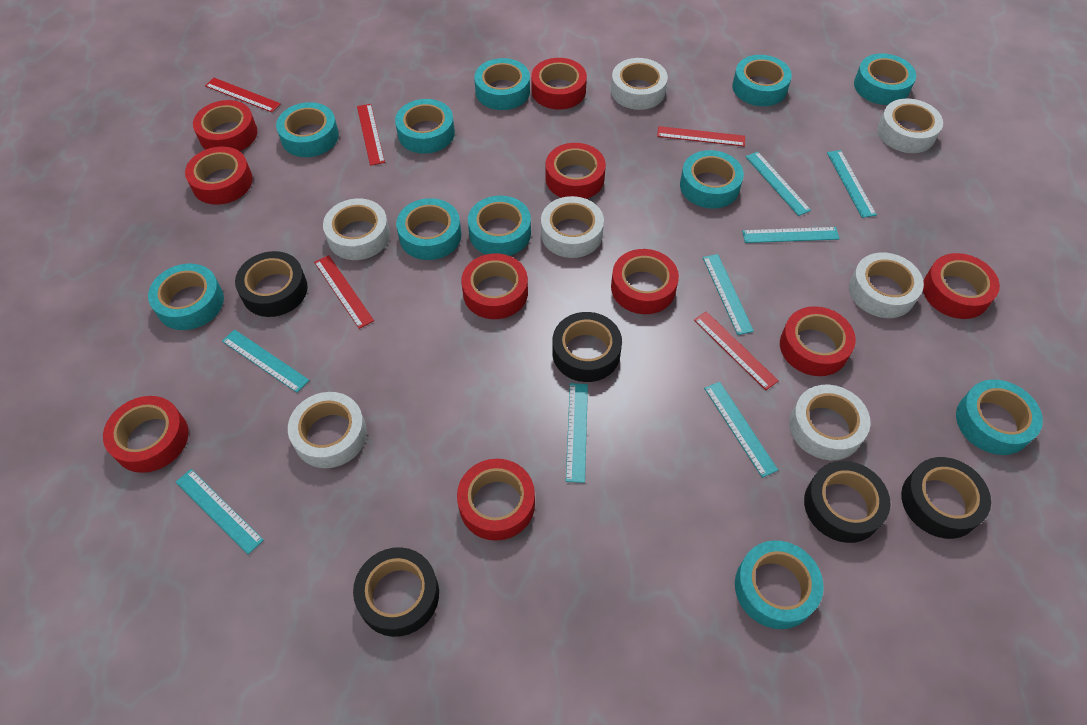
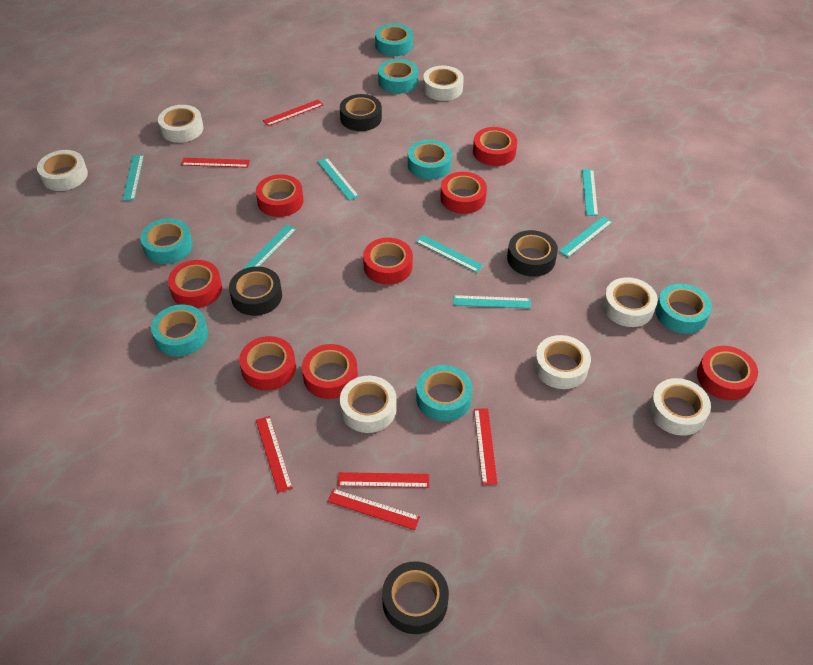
black tape: [235,251,308,317] [353,547,439,637] [552,312,622,382] [804,461,891,543] [901,457,991,539] = 5 -> [229,267,282,316] [340,94,382,131] [382,561,449,634] [507,230,558,277] = 4
red ruler: [205,78,281,112] [314,255,374,329] [357,104,385,166] [657,126,745,147] [694,311,779,390] = 5 -> [181,158,250,168] [256,416,293,493] [263,100,323,126] [327,489,420,530] [338,472,429,488] [474,408,498,485] = 6
red tape: [103,396,189,473] [185,146,253,205] [193,100,257,151] [457,459,535,541] [461,254,528,319] [531,58,587,110] [546,143,606,199] [611,249,679,314] [780,306,856,376] [923,253,1000,319] = 10 -> [168,260,222,308] [239,336,296,391] [256,174,303,217] [302,344,358,399] [363,238,413,285] [440,172,487,214] [473,127,517,166] [697,346,758,400] = 8
turquoise ruler: [176,469,264,554] [222,329,309,393] [566,383,588,483] [703,254,754,335] [704,382,778,478] [742,227,840,243] [745,151,811,216] [827,150,877,218] = 8 -> [122,155,144,201] [242,225,296,269] [317,158,359,201] [416,234,484,273] [453,295,531,308] [559,216,612,257] [582,169,598,216] = 7
turquoise tape: [148,264,224,330] [276,102,339,157] [395,99,455,154] [396,198,461,260] [468,196,531,256] [474,58,530,110] [680,150,744,209] [732,55,792,106] [735,540,824,629] [854,54,916,105] [956,380,1043,455] = 11 -> [140,218,193,264] [151,304,208,357] [375,24,413,56] [378,59,418,94] [408,140,452,180] [416,365,473,421] [655,284,712,334] = 7

